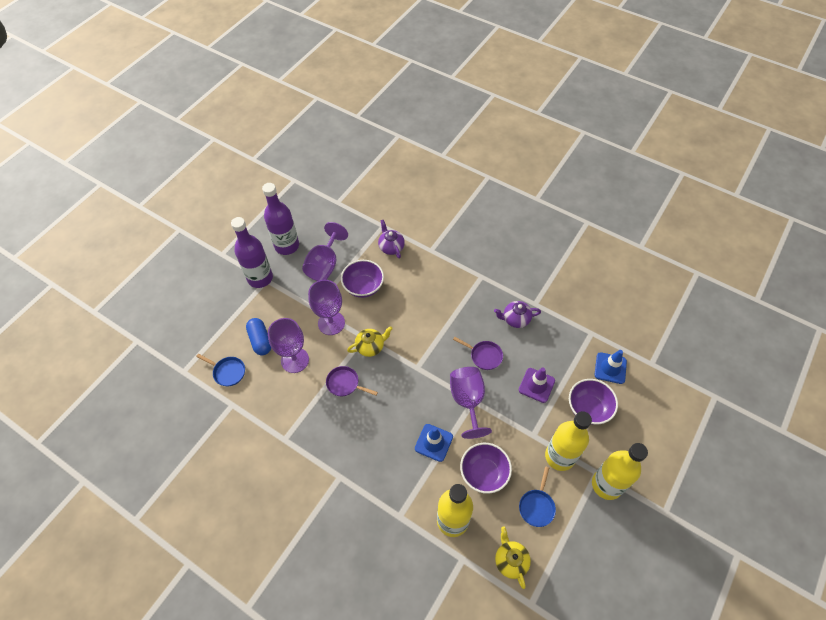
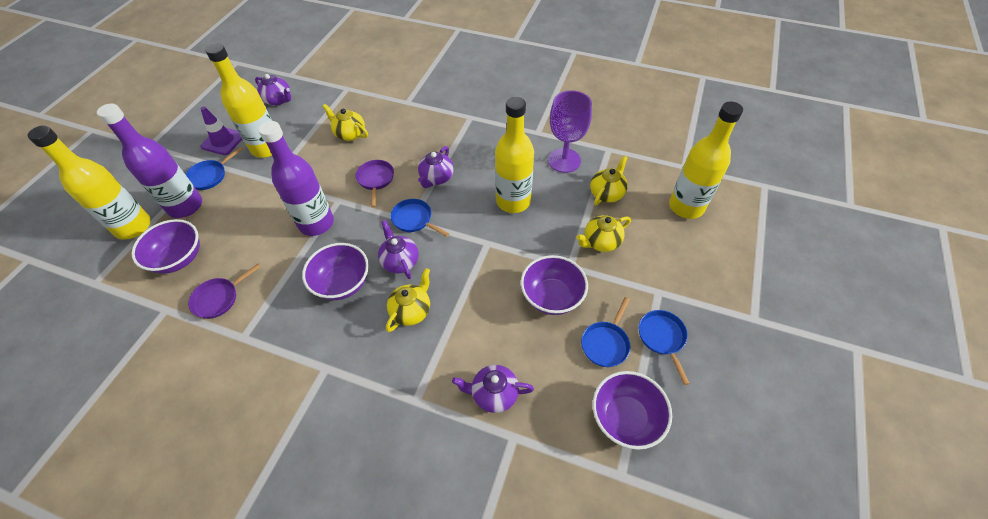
blue capsule: [246,318,271,355] = 1 -> none = 0
blue pan: [196,354,245,386] [519,467,556,527] = 2 -> [185,147,243,190] [391,199,450,237] [581,297,631,367] [639,310,690,385] = 4
blue traffic cone: [415,424,453,462] [595,350,627,384] = 2 -> none = 0
purple bowl: [341,260,384,298] [460,443,512,494] [569,379,618,424] = 3 -> [131,219,200,274] [302,243,369,300] [521,255,588,315] [593,371,672,450] = 4
purple goblet: [268,318,309,373] [302,222,348,281] [308,280,345,335] [450,367,492,439] = 4 -> [548,90,592,173] = 1
purple teapot: [378,220,405,259] [494,301,541,328] = 2 -> [255,74,291,106] [378,220,419,279] [418,146,454,188] [452,365,534,413] = 4
yellow bottle: [437,484,473,537] [545,411,592,471] [592,443,648,500] = 3 -> [28,125,151,240] [205,43,272,158] [495,97,534,213] [669,101,743,219] = 4
yellow teapot: [347,326,393,357] [495,527,531,589] = 2 -> [322,104,368,141] [386,268,430,332] [576,215,631,252] [590,156,628,205] = 4

